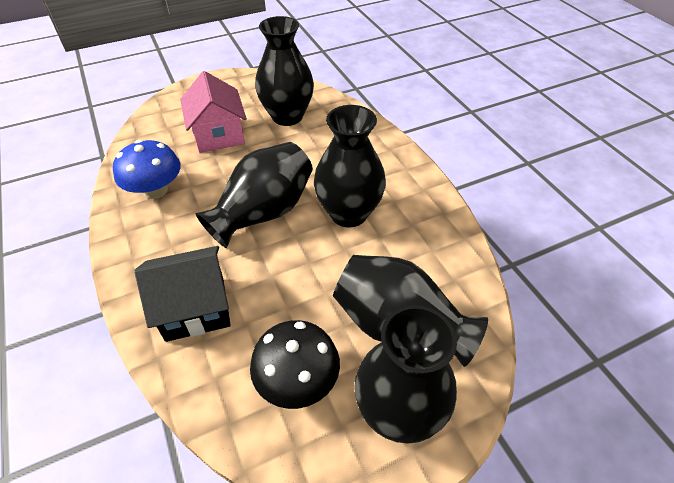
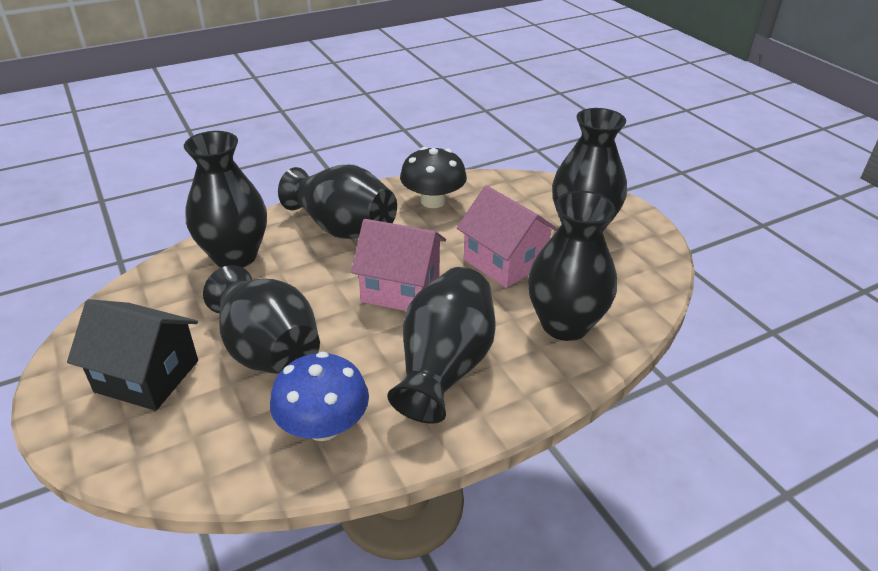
black vase: [196,142,313,248] [255,16,314,126] [314,105,386,227] [333,255,488,367] [354,305,457,444] = 5 -> [184,131,267,268] [203,265,320,374] [278,165,397,239] [387,267,496,424] [528,191,617,341] [552,108,627,232] = 6
pink house: [180,71,247,153] = 1 -> [351,219,446,311] [457,185,558,288] = 2

